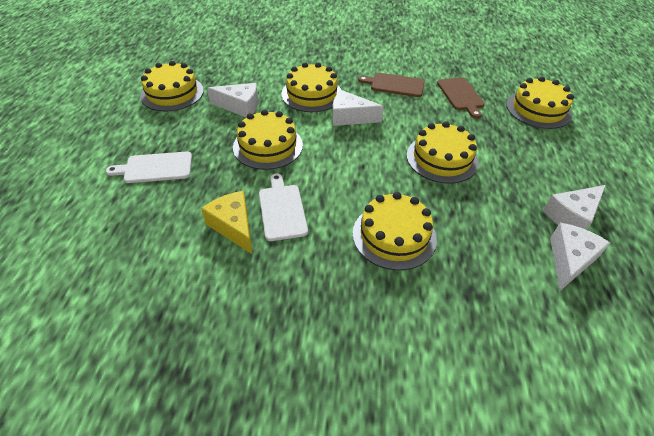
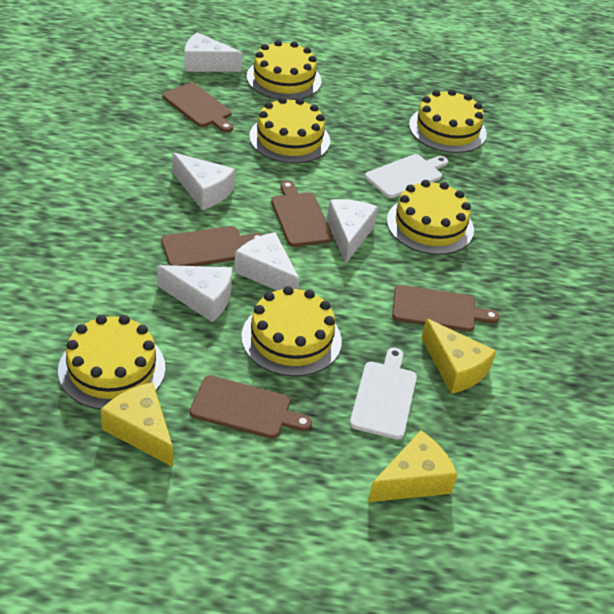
brown cutting board: [358,73,425,97] [437,77,485,118] = 2 -> [161,226,263,266] [162,83,233,132] [190,376,312,439] [271,181,333,247] [392,285,500,332] = 5
white cheese: [207,83,258,117] [332,90,384,126] [543,185,606,230] [550,223,610,291] = 4 -> [157,265,232,322] [173,152,235,210] [184,32,243,72] [234,232,300,290] [327,199,378,264] = 5
yellow cheese: [201,191,252,254] = 1 -> [101,382,173,467] [368,430,458,502] [421,318,496,394] = 3

